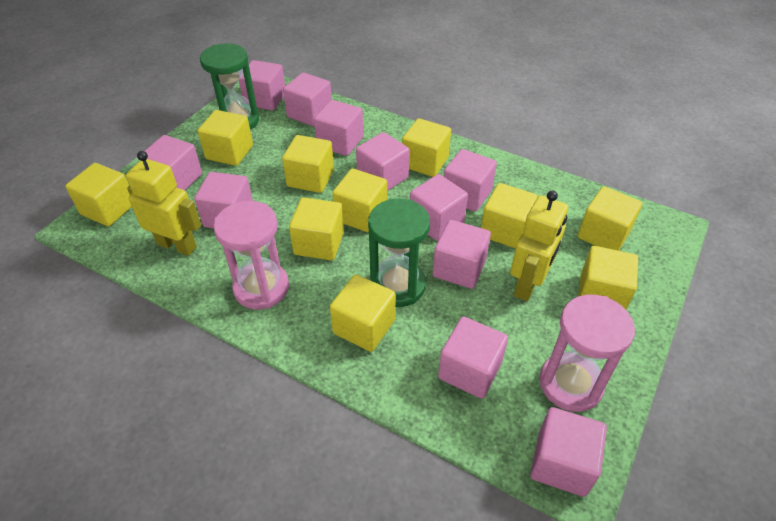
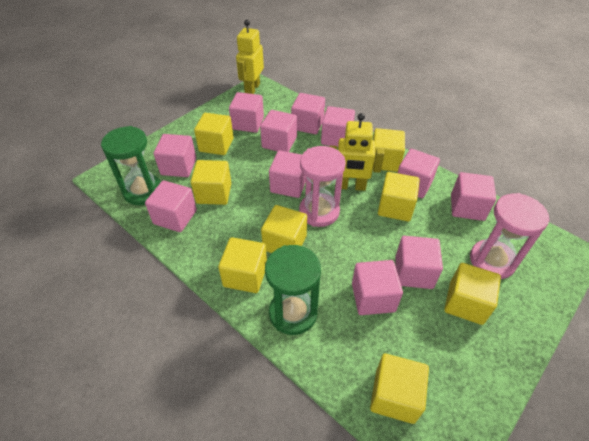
yellow cube: [65,163,132,226] [198,110,253,166] [282,135,334,193] [289,197,344,260] [330,274,396,352] [332,169,387,233] [402,118,451,177] [481,183,538,249] [578,186,642,251] [578,246,638,310] = 10 -> [191,160,231,205] [194,113,234,155] [218,237,267,293] [261,205,307,253] [370,354,429,424] [373,128,405,172] [378,172,420,221] [444,263,501,325] = 8

